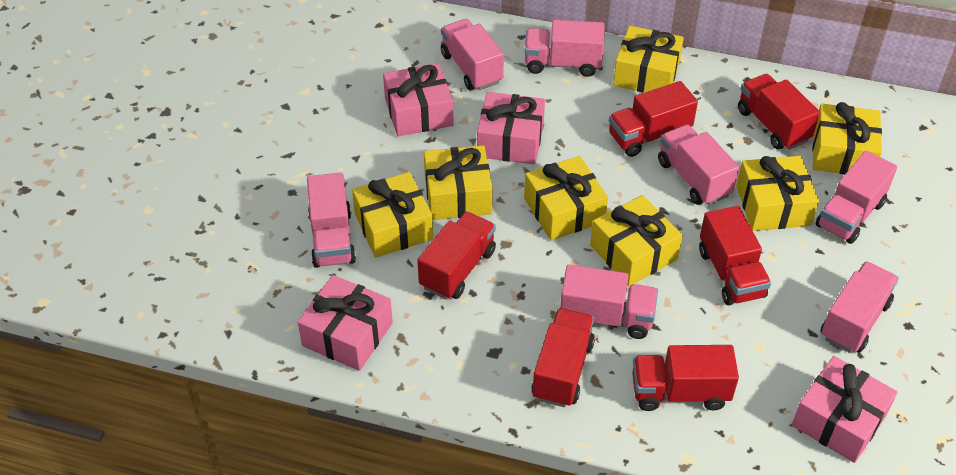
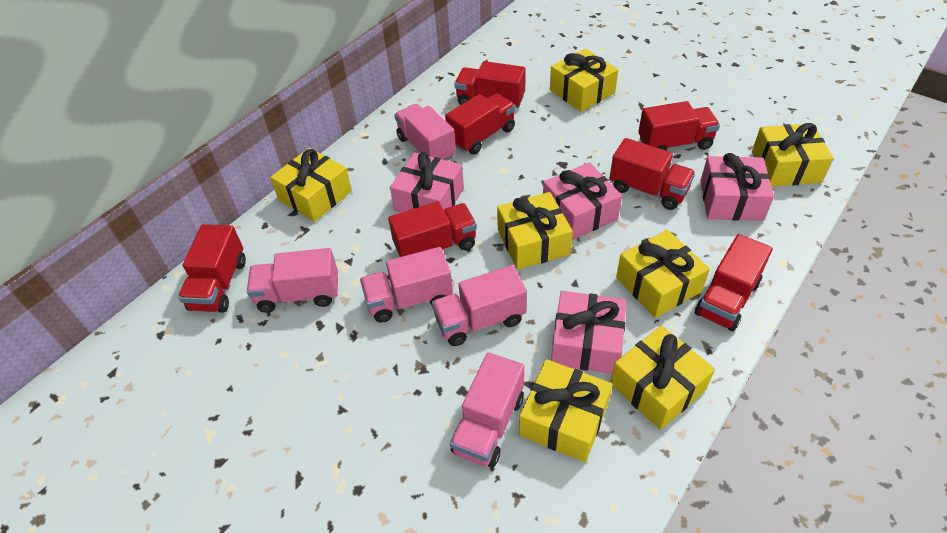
pink truck: [307,173,356,268] [441,19,504,90] [524,20,605,77] [560,265,658,339] [658,125,739,205] [816,151,897,244] [820,261,899,353] = 7 -> [247,248,338,313] [360,247,453,323] [394,104,456,161] [432,265,527,346] [450,352,524,468] = 5
red truck: [417,212,496,299] [531,308,595,407] [608,81,698,157] [632,345,739,411] [699,206,771,305] [738,74,820,150] = 6 -> [178,224,246,313] [388,201,477,257] [445,93,516,154] [454,61,526,108] [610,138,695,210] [638,101,720,151] [695,234,773,331] = 7

